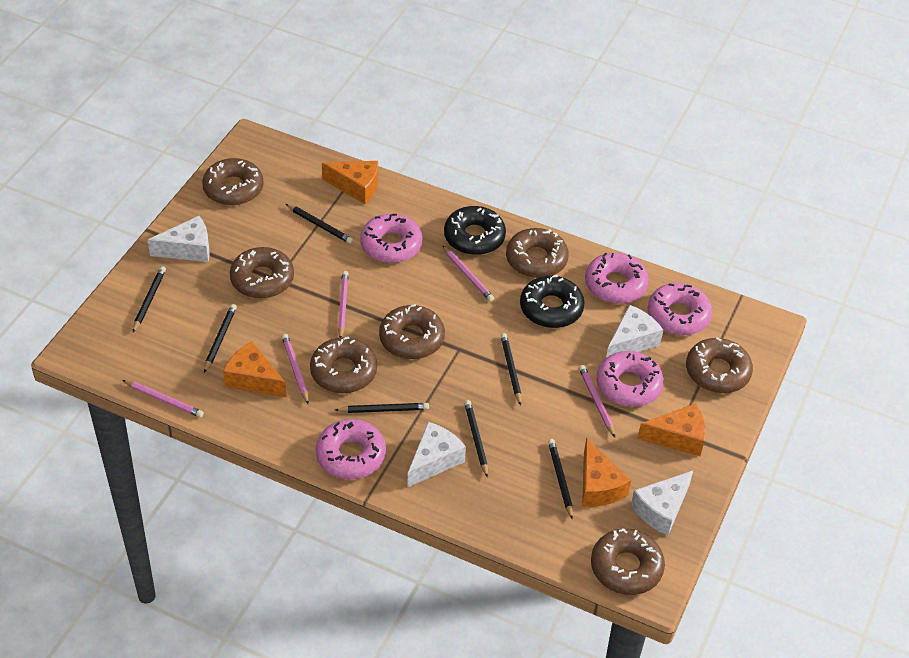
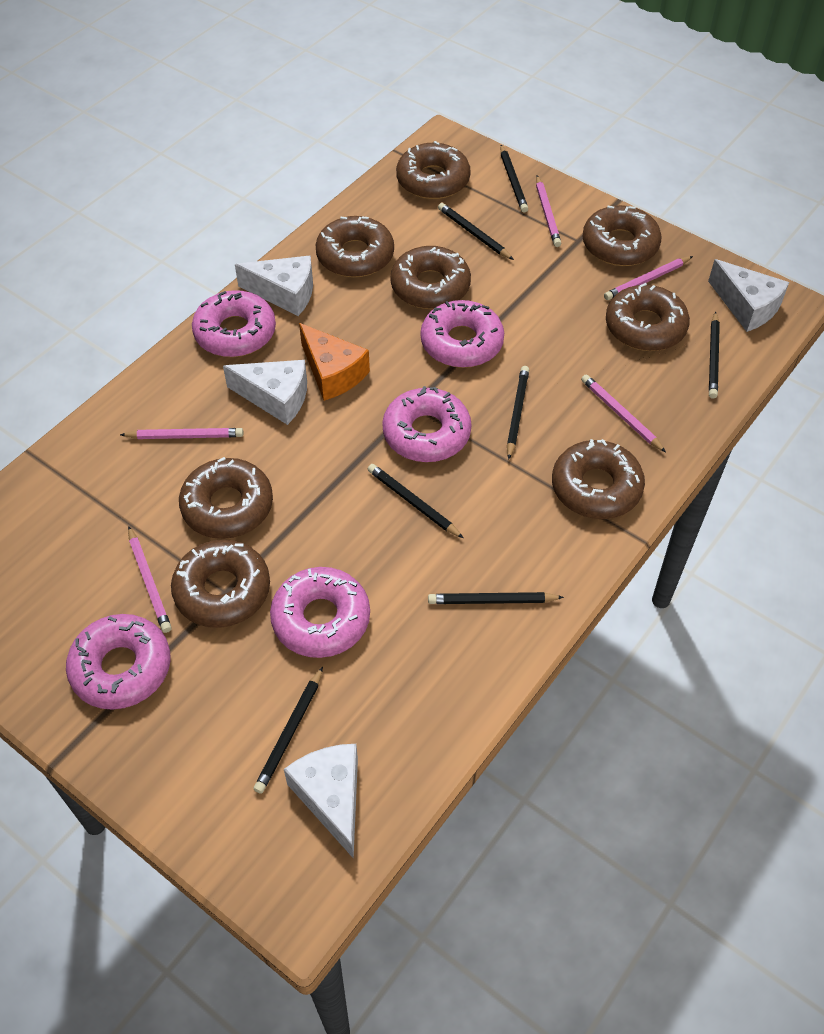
black donut: [444,206,506,255] [520,275,585,328] = 2 -> none = 0
brown donut: [202,158,264,205] [230,247,294,299] [310,337,377,393] [379,304,445,359] [506,228,569,278] [591,529,665,595] [686,338,753,393] = 7 -> [171,539,270,628] [179,457,273,539] [316,216,394,277] [391,246,471,309] [396,141,471,199] [552,439,645,519] [582,205,662,266] [606,283,690,351] = 8
orange cheese: [223,342,287,398] [322,161,378,204] [582,438,631,507] [638,403,706,456] = 4 -> [299,323,370,401] = 1

